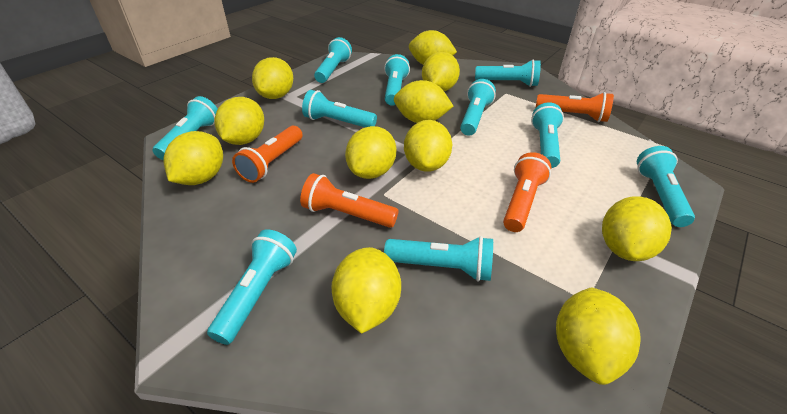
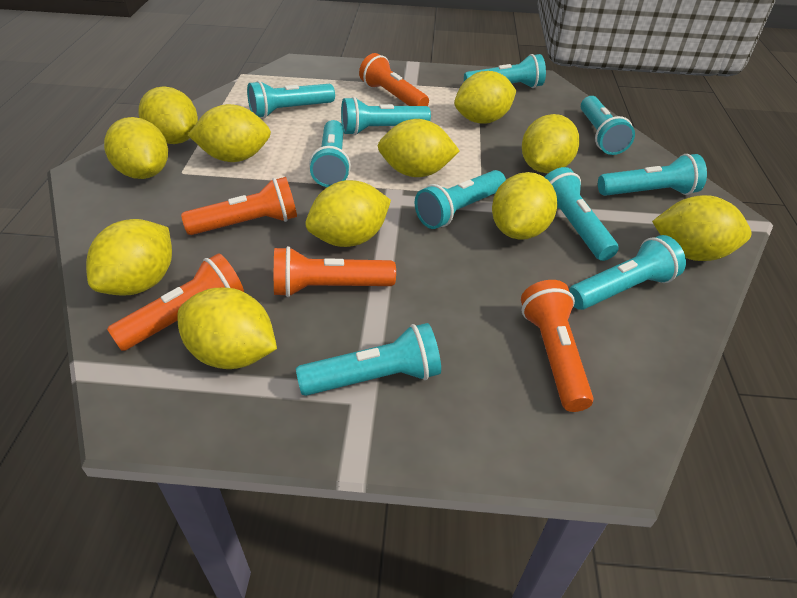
orange flashlight: [232,126,303,183] [300,173,398,228] [503,152,551,232] [536,92,614,122] = 4 -> [107,253,244,351] [181,177,297,235] [274,246,396,297] [359,53,429,106] [521,280,593,412] = 5

